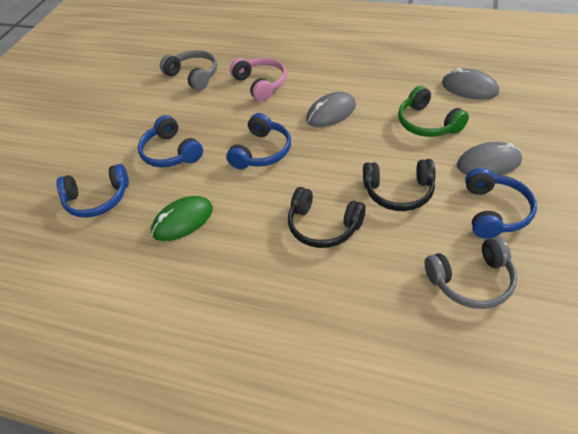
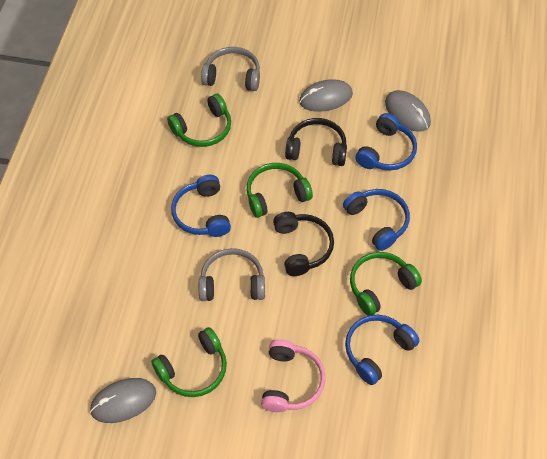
green headphones: [398,86,469,137] = 1 -> [151,327,227,397] [167,94,231,147] [247,163,313,218] [350,252,422,316] = 4
green mouse: [151,196,213,241] = 1 -> none = 0

